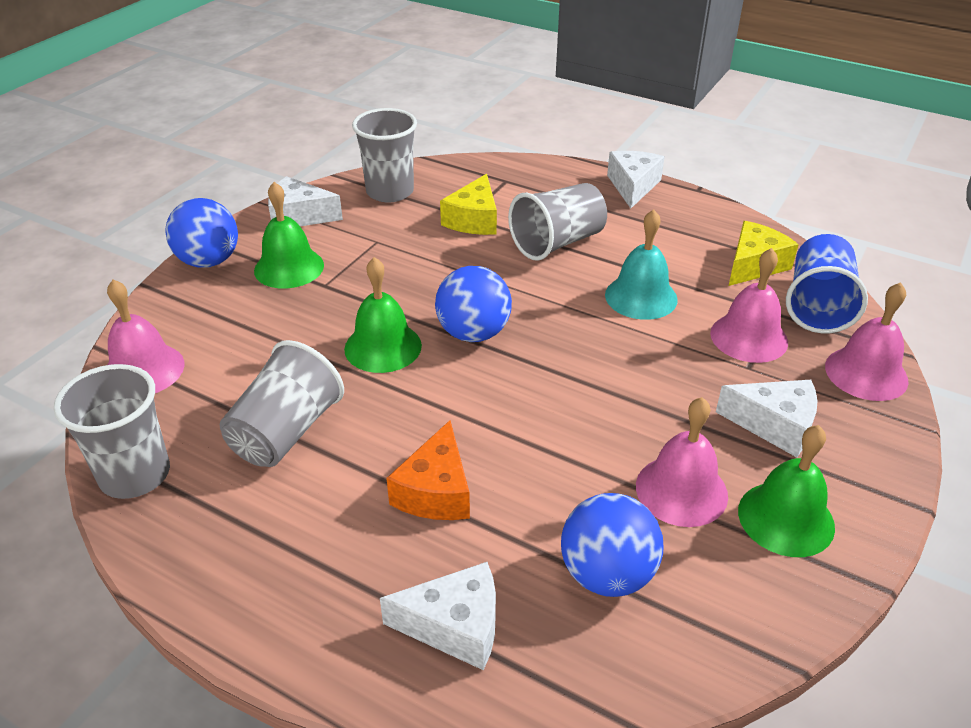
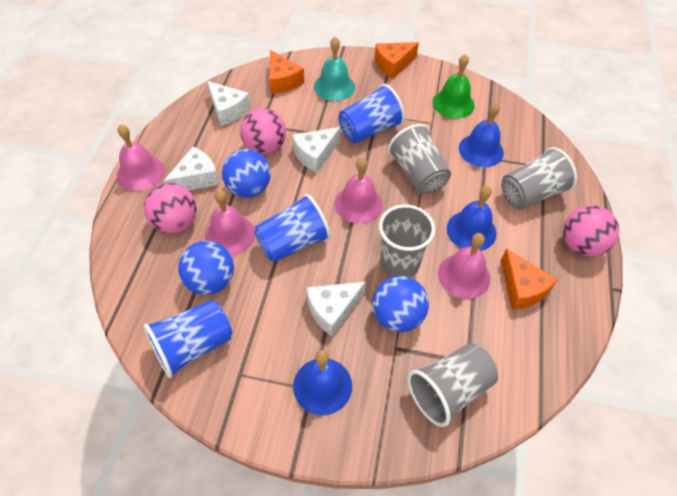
blue bell: none = 0 -> [293,350,352,415] [447,186,496,251] [459,102,504,167] = 3
blue cup: [786,234,868,333] = 1 -> [144,300,232,378] [254,194,331,262] [338,84,405,143] = 3
green bell: [254,182,324,289] [344,257,422,373] [738,425,835,557] = 3 -> [432,54,475,119] = 1
orange cheese: [386,420,470,520] = 1 -> [269,50,305,94] [375,42,419,79] [501,248,558,310] = 3
pink ball: none = 0 -> [144,183,197,234] [240,108,286,155] [563,205,619,257] = 3
yellow cheese: [440,174,497,235] [729,221,799,286] = 2 -> none = 0

